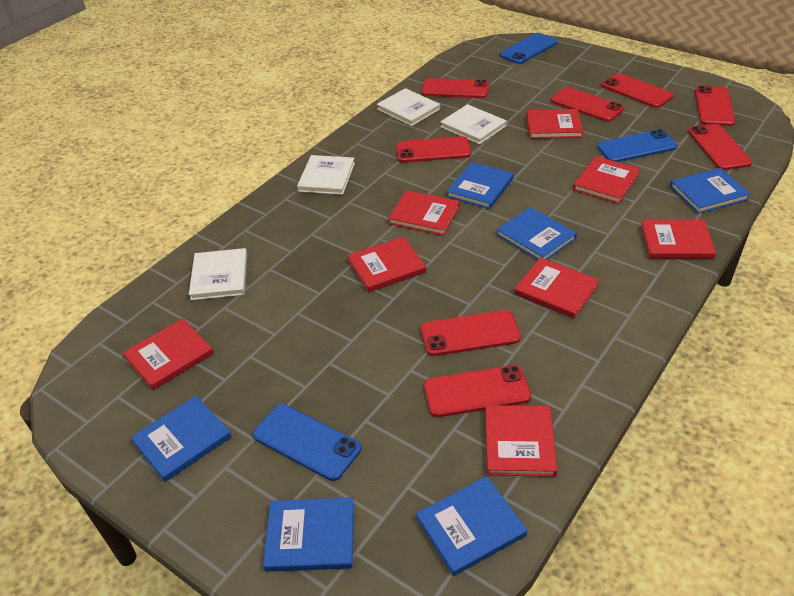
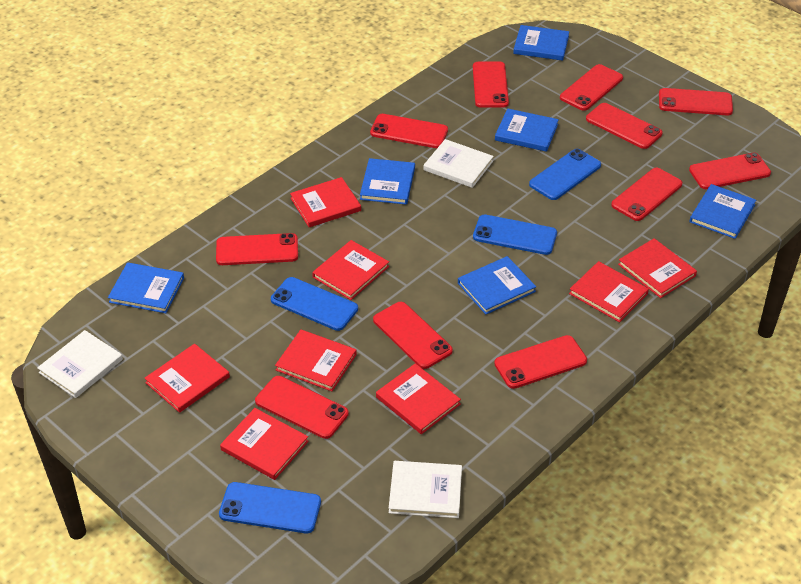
blue phone: [253,404,361,481] [499,33,557,64] [597,129,677,162] = 3 -> [219,482,321,533] [271,277,358,331] [473,215,557,255] [529,149,601,200] = 4
red phone: [396,136,471,163] [421,78,489,98] [421,310,521,356] [424,365,531,417] [551,87,624,122] [602,73,674,108] [688,124,752,170] [695,86,735,126] = 8 -> [216,233,298,265] [255,376,349,439] [370,114,448,148] [373,302,453,369] [473,61,509,108] [494,335,587,389] [560,64,623,111] [586,103,663,149] [611,168,682,221] [659,88,733,115] [689,153,771,189] = 11
white book: [189,248,247,300] [297,155,355,195] [377,88,440,126] [440,104,507,144] = 4 -> [37,330,123,398] [389,461,462,518] [424,139,494,188] = 3

